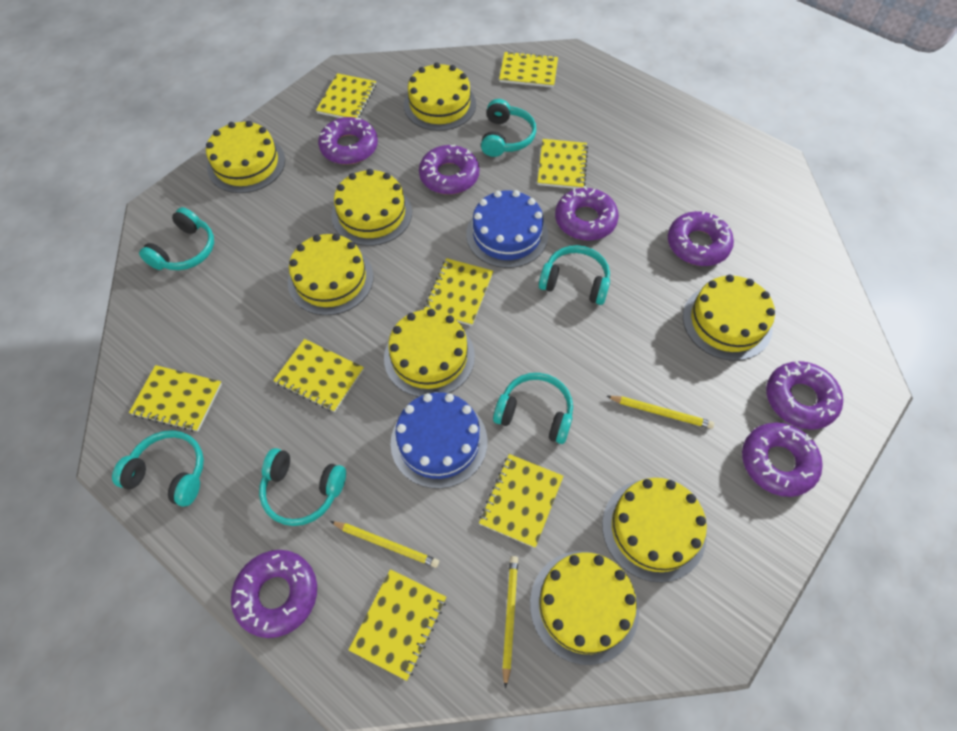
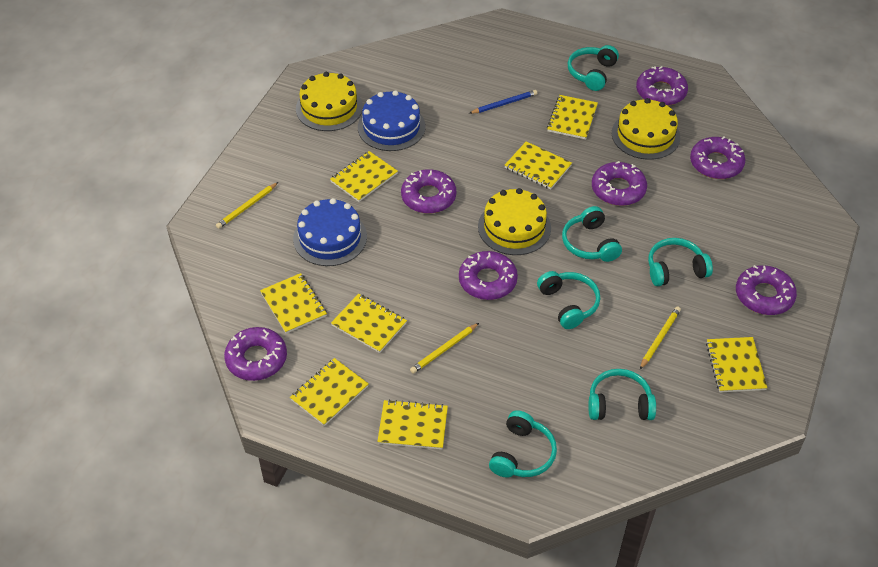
blue pencil: none = 0 -> [469,90,537,114] = 1
yellow cake: [206,121,285,193] [288,234,373,315] [331,169,412,246] [384,309,475,397] [404,63,476,131] [530,551,639,665] [602,478,707,583] [683,275,775,361] = 8 -> [296,72,363,131] [478,188,551,255] [612,98,680,160] = 3

